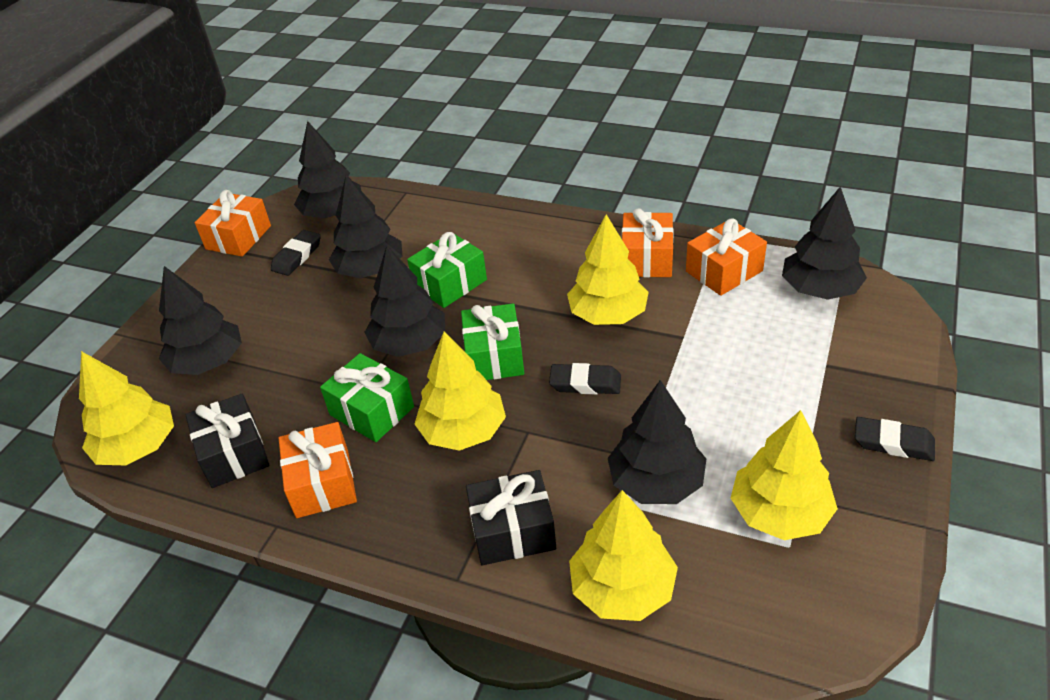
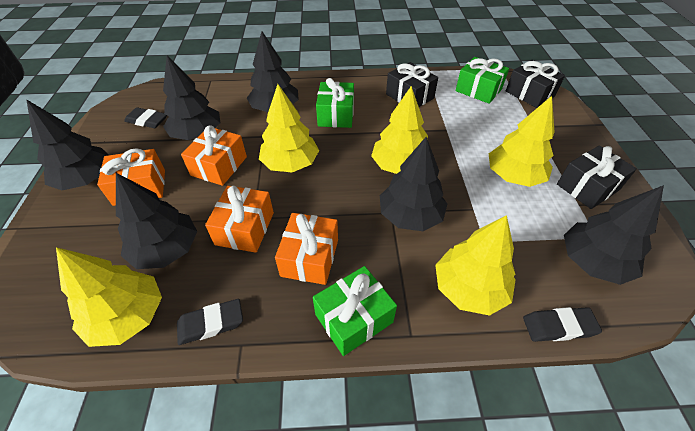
black gift: [186,394,270,488] [466,470,556,565] = 2 -> [386,62,438,107] [506,60,565,108] [557,145,637,209] = 3

